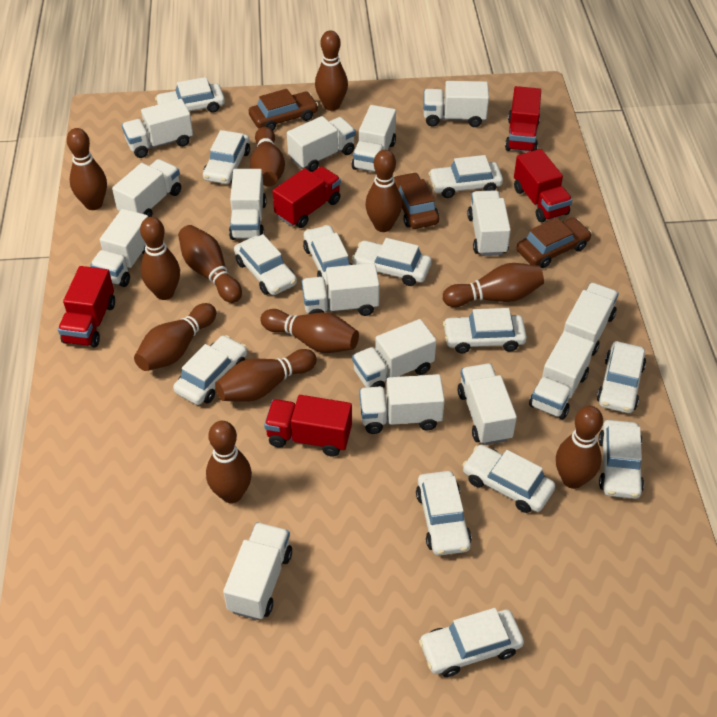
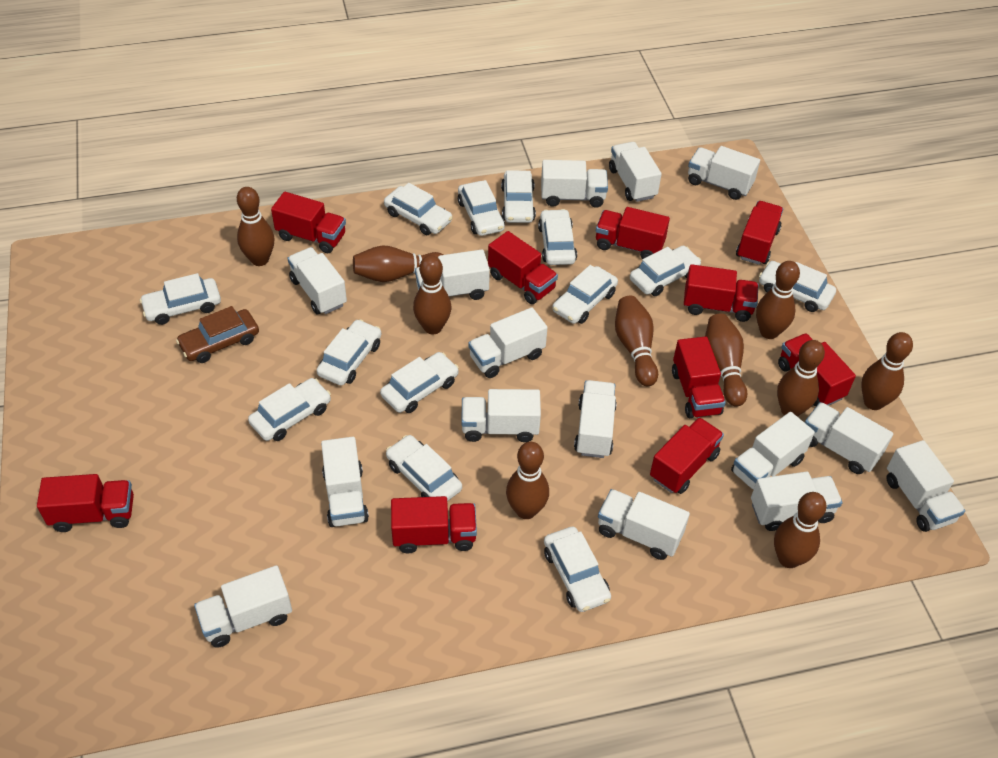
brown bowling pin: [67,128,107,210] [134,303,216,371] [140,217,180,300] [178,225,242,303] [206,421,252,503] [215,349,317,402] [250,127,285,187] [260,309,359,353] [315,30,348,111] [365,150,402,232] [443,263,544,307] [556,406,603,489] = 12 -> [237,187,274,266] [353,245,444,282] [413,255,451,334] [506,442,549,519] [615,295,658,386] [705,313,747,407] [756,261,800,339] [774,492,827,568] [777,340,825,417] [861,332,913,410] = 10
brown car: [249,89,318,131] [393,172,439,229] [517,218,592,268] = 3 -> [176,306,259,363] = 1
red truck: [58,266,115,347] [264,395,352,457] [272,166,341,228] [505,86,541,152] [514,149,572,222] = 5 -> [37,474,134,532] [271,192,346,253] [391,496,477,554] [488,231,558,304] [596,207,670,259] [650,417,724,494] [672,336,726,418] [684,264,759,322] [736,201,783,265] [778,333,856,406] = 10

